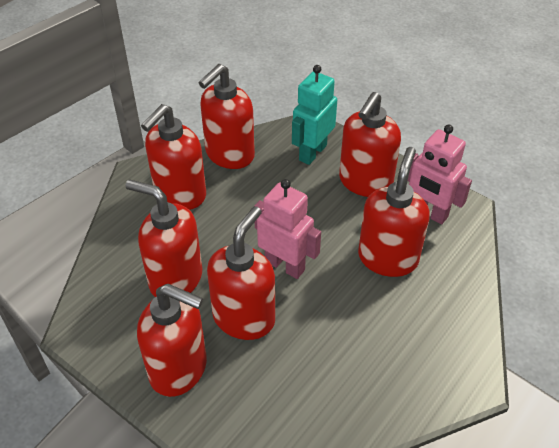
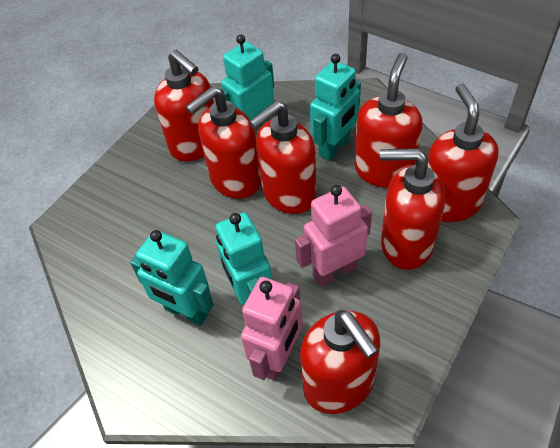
turquoise robot: [292,65,337,165] = 1 -> [130,230,214,326] [215,212,272,305] [221,34,274,128] [310,54,361,161] = 4

